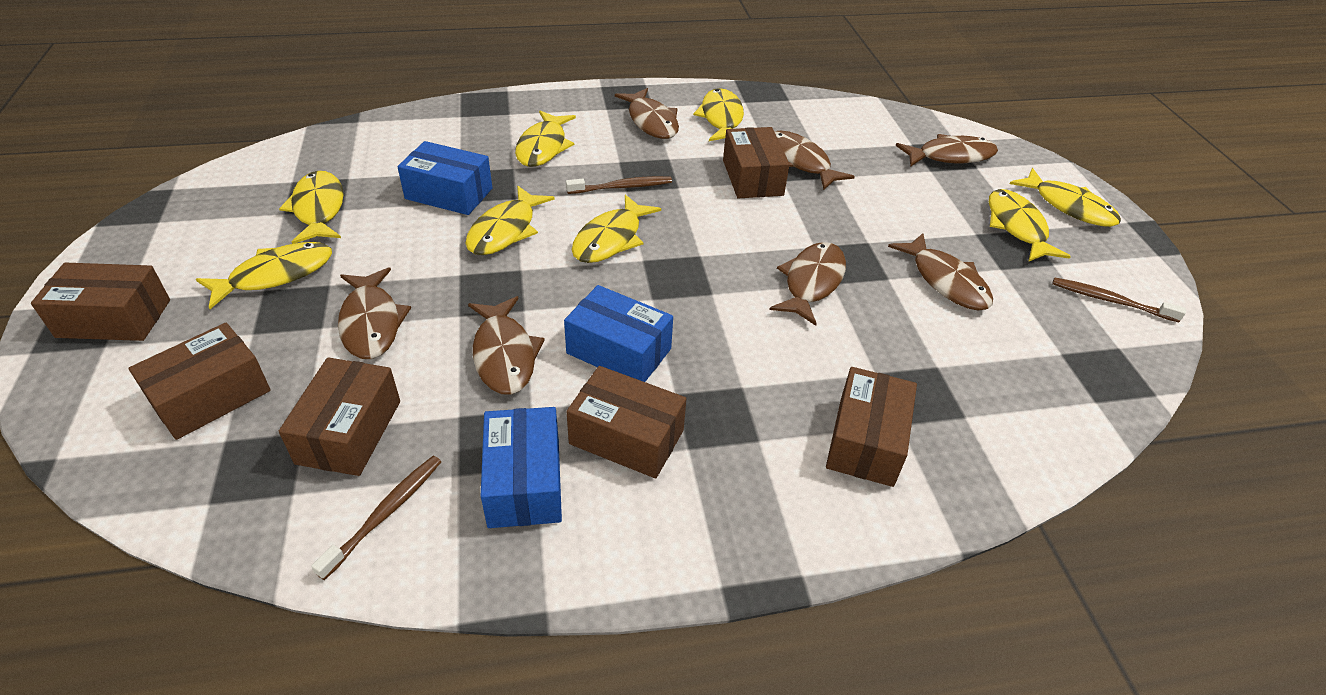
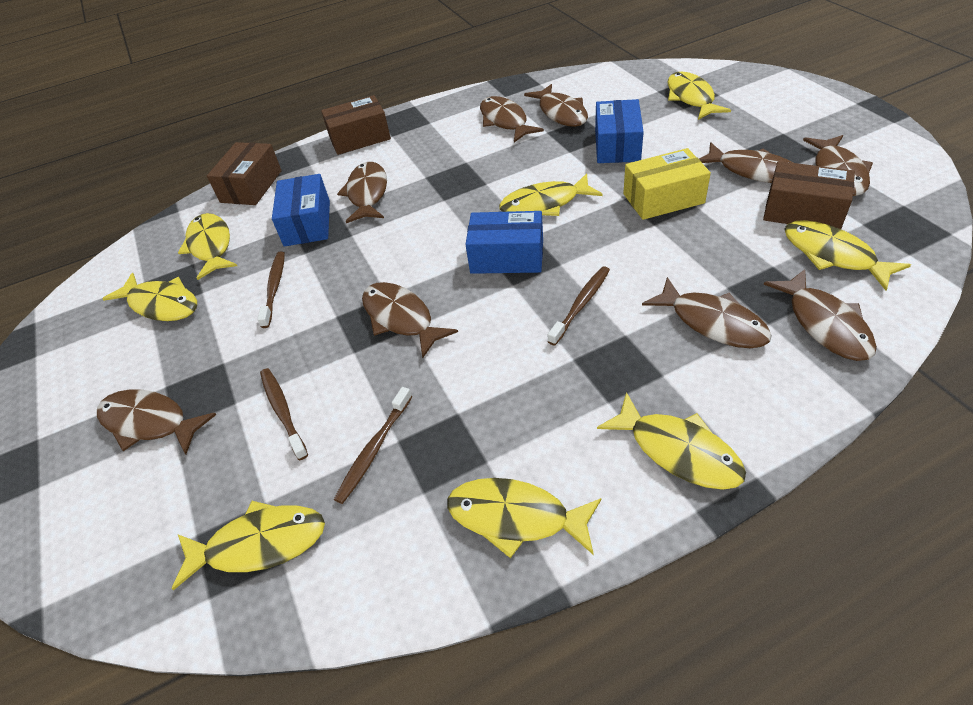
brown box: [31,263,170,341] [129,323,271,440] [279,357,400,476] [566,366,686,478] [723,127,790,199] [826,367,917,487] = 6 -> [207,142,282,205] [321,95,391,155] [763,161,855,229] = 3
brown fish: [338,267,411,359] [468,296,545,395] [615,88,679,139] [769,242,846,326] [774,130,855,190] [888,233,993,310] [896,134,998,167] = 7 -> [97,389,217,455] [337,162,387,223] [362,282,458,358] [480,96,544,142] [524,84,588,127] [642,277,772,348] [699,142,793,183] [763,269,877,361] [803,135,873,196] = 9
brown toothbrush: [311,456,442,580] [566,176,672,194] [1052,277,1186,322] = 3 -> [257,252,285,328] [260,368,308,460] [334,387,412,504] [547,266,610,346] = 4
yellow box: none = 0 -> [623,148,711,220] = 1

